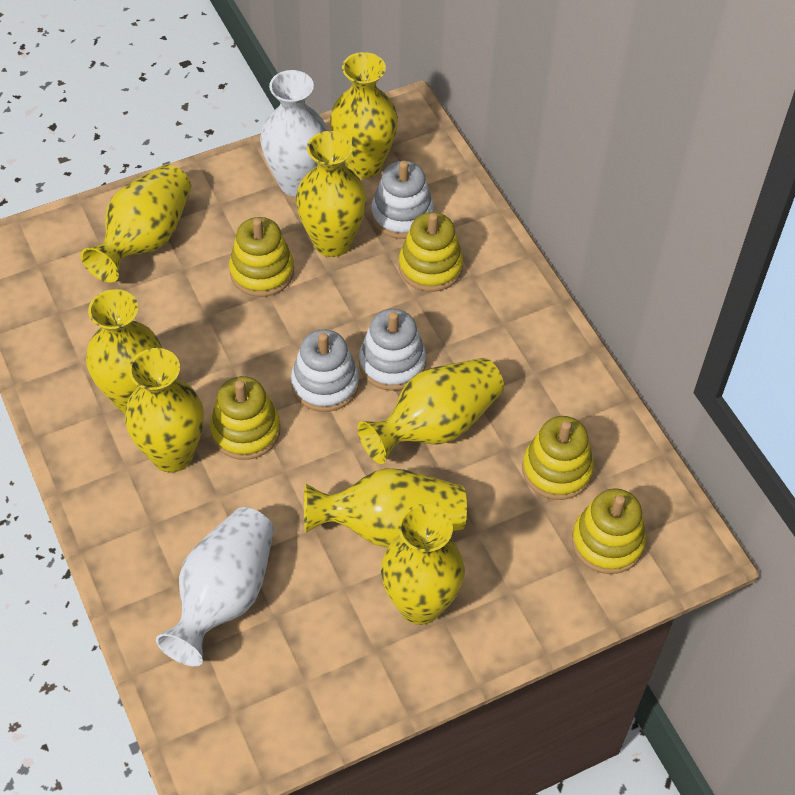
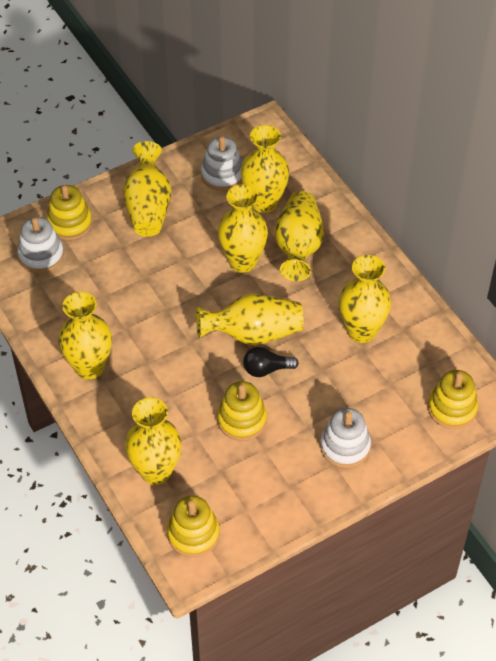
black light bulb: none = 0 -> [243,347,299,377] = 1
white vase: [156,507,274,666] [260,70,328,196] = 2 -> none = 0
yellow stacking toy: [210,376,280,460] [229,217,294,297] [399,212,463,292] [522,416,594,500] [572,488,646,574] = 5 -> [47,185,92,240] [167,496,220,557] [217,381,267,441] [428,370,478,429] = 4

